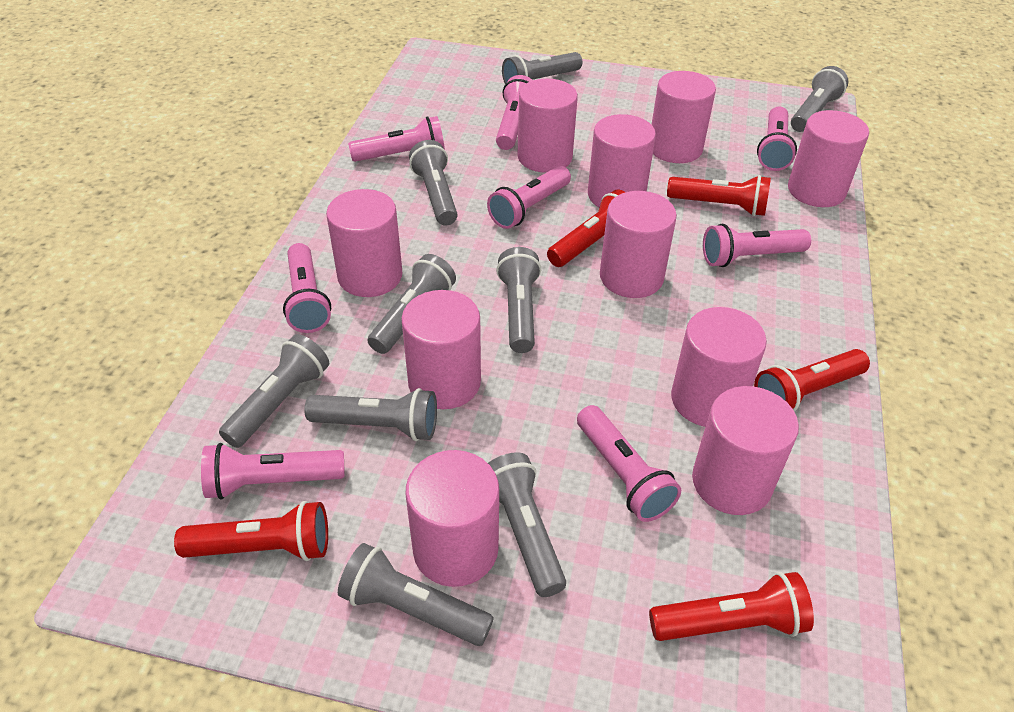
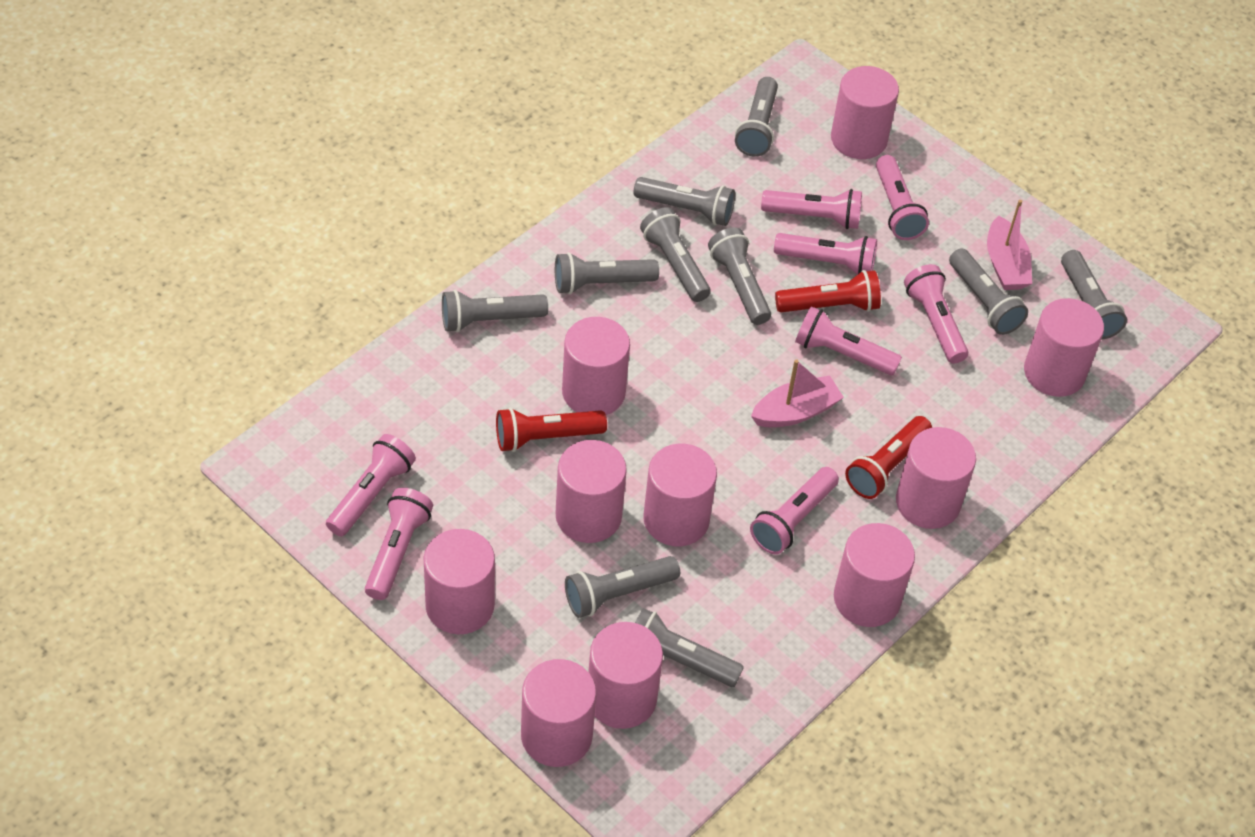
grey flashlight: [219,334,329,448] [304,388,437,441] [338,543,494,646] [367,254,456,354] [409,140,458,226] [488,452,566,597] [496,247,541,353] [502,52,582,85] [791,66,848,132] = 9 -> [442,290,548,332] [555,252,659,294] [565,556,680,618] [633,177,735,226] [635,608,744,687] [640,207,711,302] [708,228,771,325] [735,77,778,157] [949,248,1028,335] [1061,250,1127,339] = 10
pink boat: none = 0 -> [751,359,844,427] [987,200,1032,290] = 2
red flashlight: [174,501,328,561] [547,190,625,267] [649,572,814,641] [667,175,771,216] [754,349,870,412] = 5 -> [496,408,607,452] [775,270,881,312] [845,416,932,499] = 3

